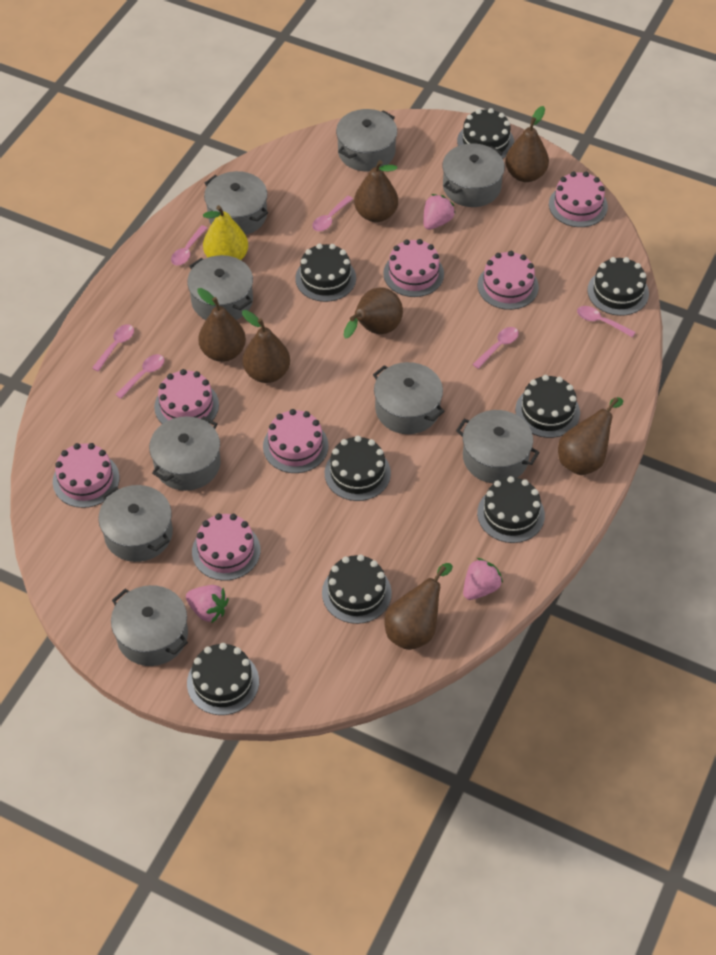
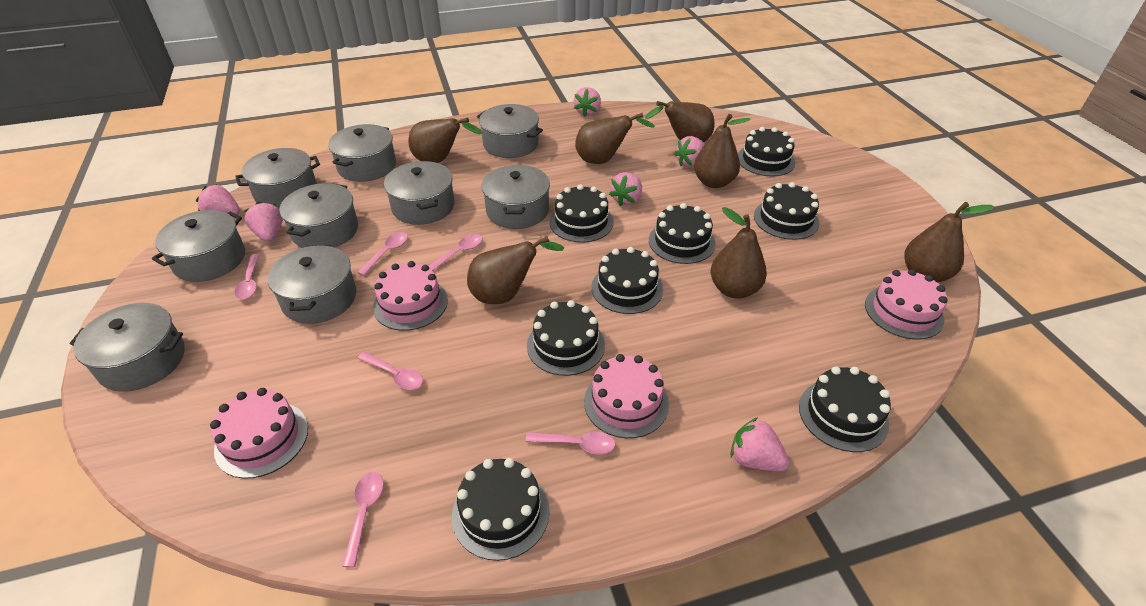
pink cake: [53,443,119,508] [154,369,219,424] [192,513,260,581] [263,409,328,473] [383,239,444,297] [478,251,539,310] [549,171,608,227] = 7 -> [210,388,308,479] [373,261,448,331] [584,354,669,438] [865,269,948,340] = 4
pink strawberry: [186,585,229,623] [423,194,456,230] [463,558,503,600] = 3 -> [196,184,240,217] [244,201,283,241] [574,87,601,117] [609,172,642,206] [674,136,705,168] [731,417,789,471] = 6
yellow pear: [203,205,248,260] = 1 -> none = 0

